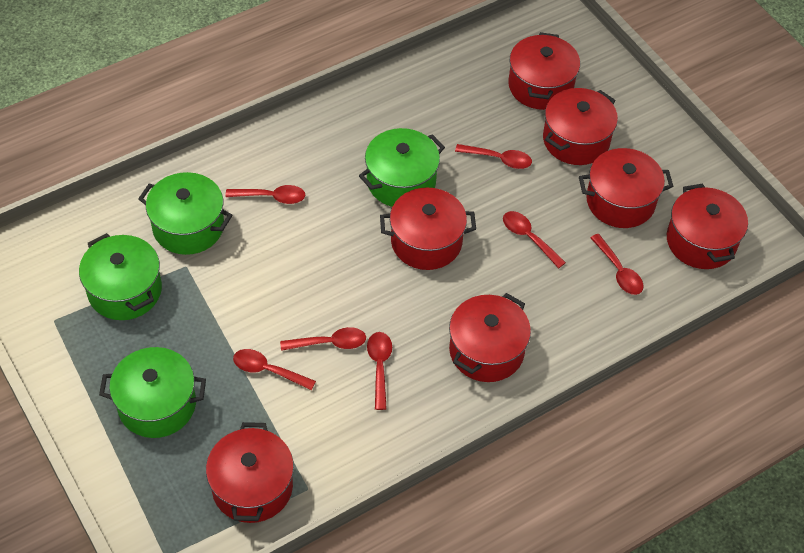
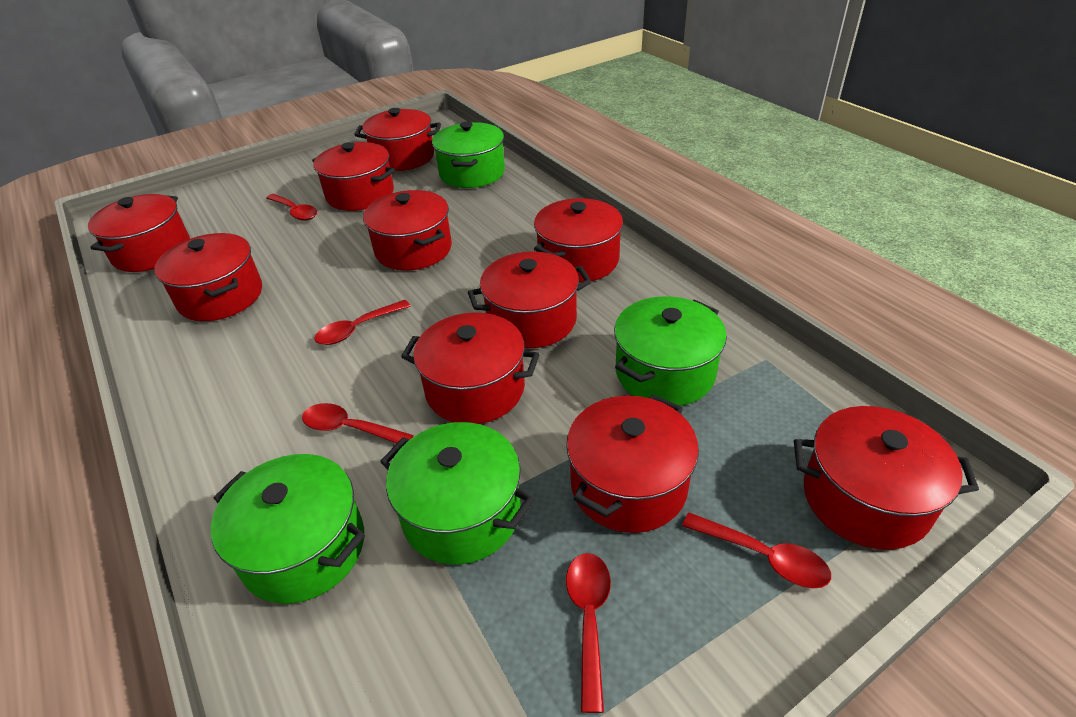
red pot: [206,422,294,523] [380,188,476,270] [449,293,531,382] [508,32,580,110] [543,88,618,165] [579,148,674,228] [667,184,748,269] = 7 -> [88,194,190,272] [154,233,262,321] [312,142,395,211] [354,108,441,171] [363,190,452,271] [401,312,540,424] [468,251,591,348] [534,198,623,283] [566,395,699,533] [794,406,979,550] = 10
red spoon: [225,185,306,204] [233,349,316,390] [280,327,366,351] [367,332,392,410] [455,144,532,169] [503,211,566,268] [590,234,644,295] = 7 -> [266,194,317,221] [302,403,414,444] [314,300,410,345] [566,553,611,713] [682,512,831,588] = 5

